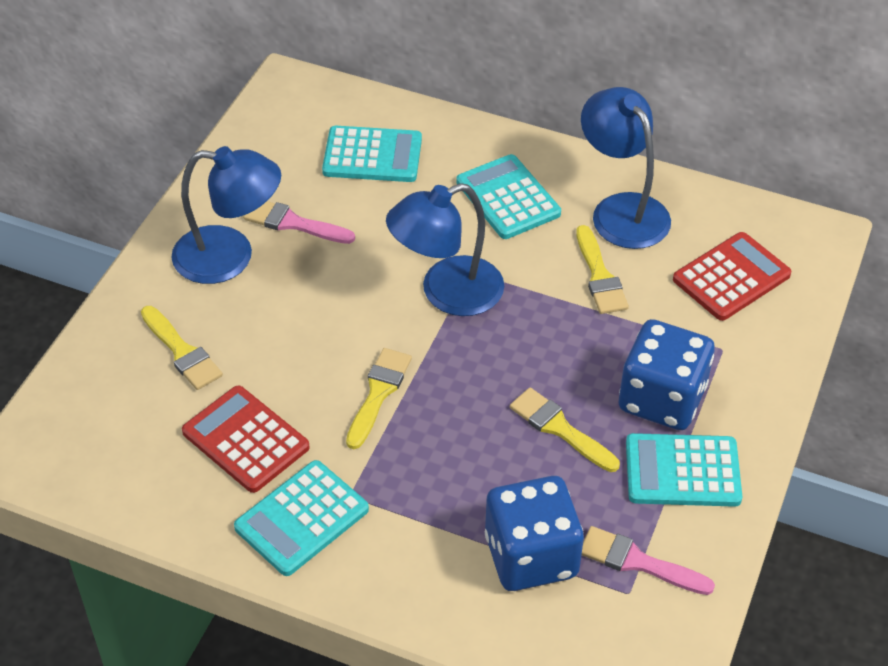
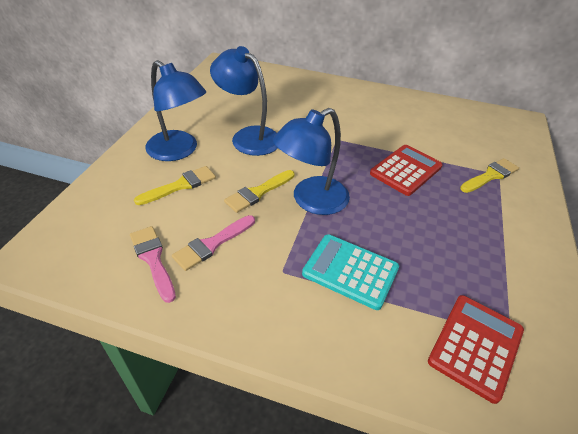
blue dice: [485,476,584,591] [619,319,715,430] = 2 -> none = 0
turquoise calculator: [234,460,369,576] [322,126,422,182] [456,154,561,239] [626,433,743,507] = 4 -> [302,234,399,310] = 1
yellow brush: [141,306,223,390] [346,348,412,449] [510,388,620,472] [576,225,629,314] = 4 -> [134,166,216,205] [224,170,294,213] [460,158,519,193] = 3

